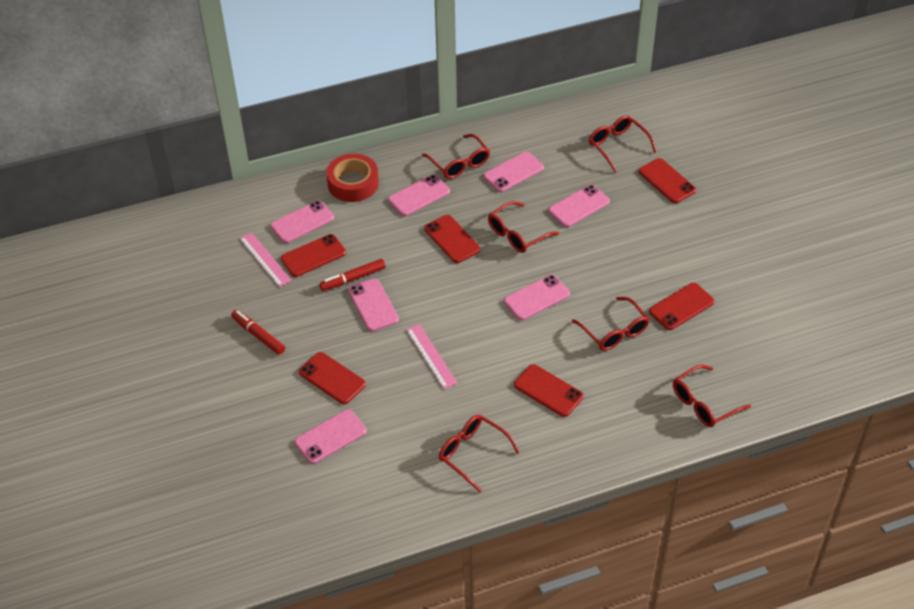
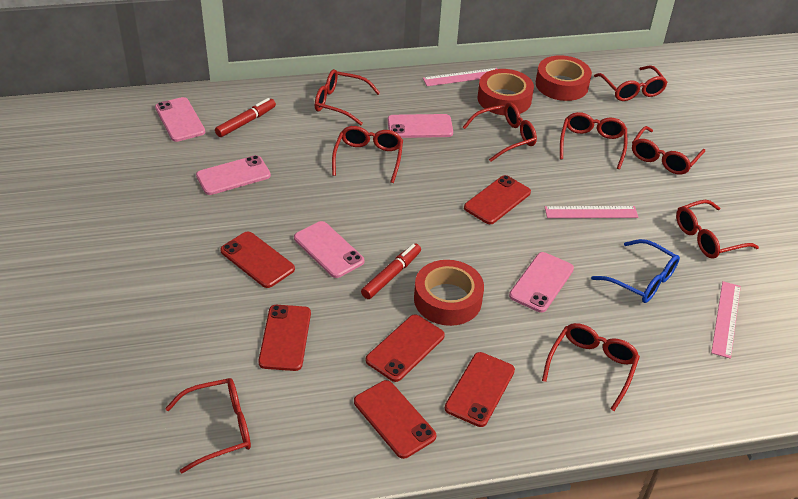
blue glasses: none = 0 -> [591,239,680,303] = 1
pink phone: [271,201,334,243] [294,409,367,464] [348,278,399,332] [388,175,450,216] [484,152,544,192] [504,275,570,321] [548,185,610,227] = 7 -> [155,97,205,142] [196,155,271,195] [294,221,364,278] [388,114,453,138] [509,252,574,313] = 5
pink ruler: [239,232,292,287] [406,324,458,389] = 2 -> [423,68,497,86] [545,206,638,218] [711,281,741,359] = 3
red glasses: [422,134,490,179] [439,415,520,492] [488,201,559,253] [572,297,649,351] [589,116,657,173] [673,365,751,427] = 6 -> [165,378,251,474] [315,69,380,125] [332,126,403,183] [463,102,537,162] [542,323,640,411] [560,112,627,169] [594,65,668,101] [632,126,705,175] [676,200,759,258] = 9
red tape: [326,154,379,202] = 1 -> [414,260,484,326] [477,69,534,115] [536,55,592,101] = 3

